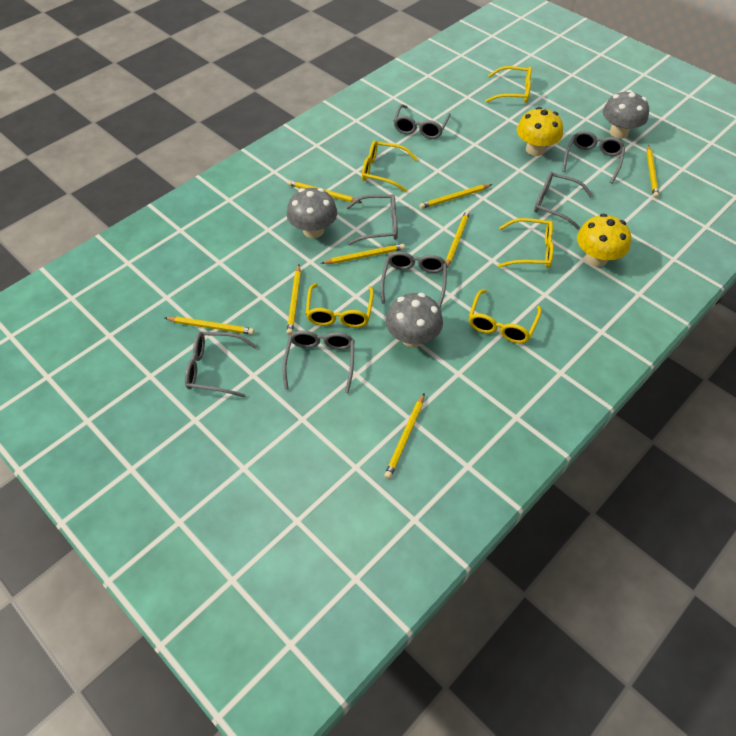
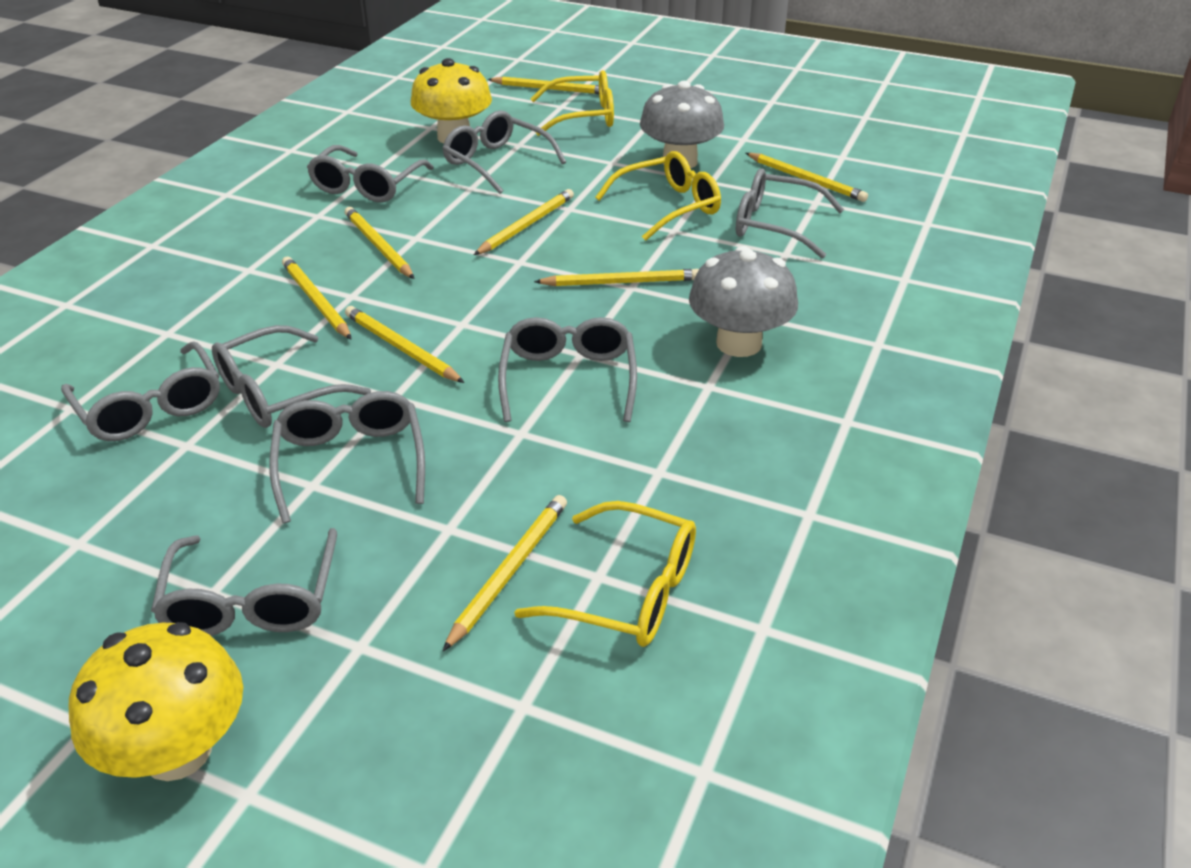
grey glasses: [185,332,257,398] [283,330,354,393] [346,194,398,245] [381,252,447,308] [393,104,451,139] [534,172,593,230] [562,131,625,184] = 7 -> [61,341,220,441] [151,528,337,636] [212,325,371,428] [269,391,425,524] [307,145,434,203] [442,110,566,194] [498,317,637,422] [736,169,844,258] = 8
grey mushroom: [287,188,337,238] [386,293,443,348] [603,90,649,138] = 3 -> [640,81,724,169] [689,246,798,357] = 2
yellow glasses: [306,283,374,328] [362,140,418,192] [469,289,542,343] [485,66,531,103] [498,218,554,268] = 5 -> [514,501,696,647] [530,70,614,136] [595,151,721,241] = 3

